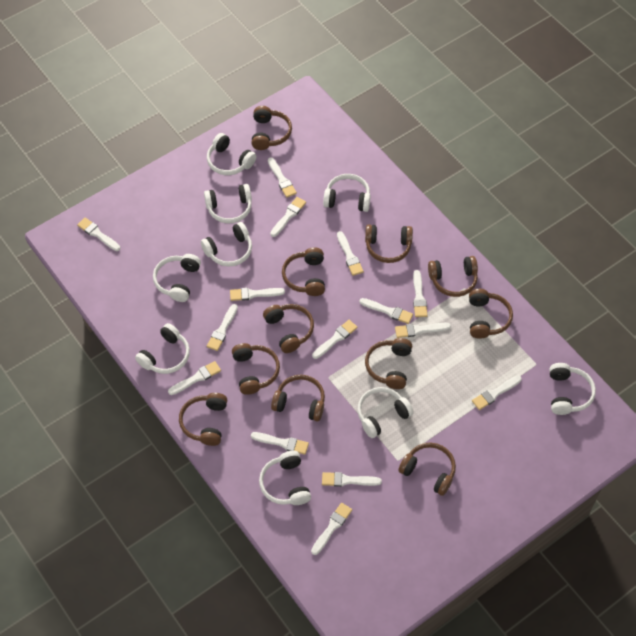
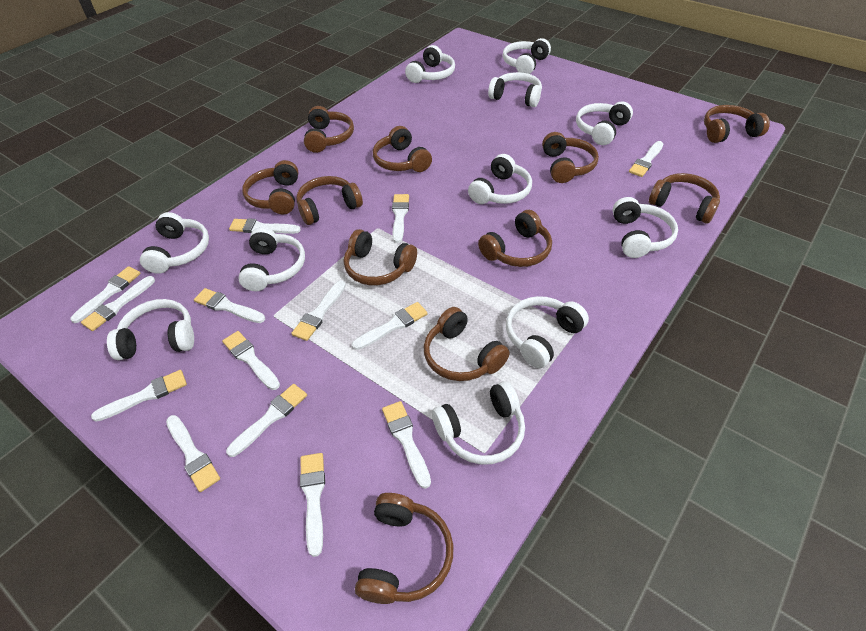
white brush: [77,217,120,251] [168,361,221,395] [207,304,238,351] [230,288,285,301] [251,432,309,455] [268,157,297,198] [270,197,306,237] [311,503,352,555] [312,320,357,359] [322,472,382,487] [337,231,364,276] [360,298,413,324] [395,323,451,338] [413,270,428,317] [472,376,522,410] = 15 -> [71,266,141,323] [81,276,155,331] [91,370,187,422] [166,415,220,492] [194,288,265,323] [222,331,280,390] [226,384,307,457] [229,218,301,234] [291,281,346,341] [300,453,325,557] [352,302,428,350] [382,401,431,489] [392,194,409,243] [629,141,664,177] = 14
white headphones: [135,323,190,374] [153,254,201,302] [201,222,252,266] [204,184,252,223] [207,133,256,175] [259,451,311,505] [323,174,371,212] [357,387,414,438] [549,363,596,415] = 9 -> [107,299,194,360] [140,212,209,274] [238,227,305,291] [405,45,455,83] [432,381,525,465] [468,154,532,204] [488,72,542,107] [503,38,551,74] [506,296,589,368] [576,101,633,145] [612,197,678,258] = 11

